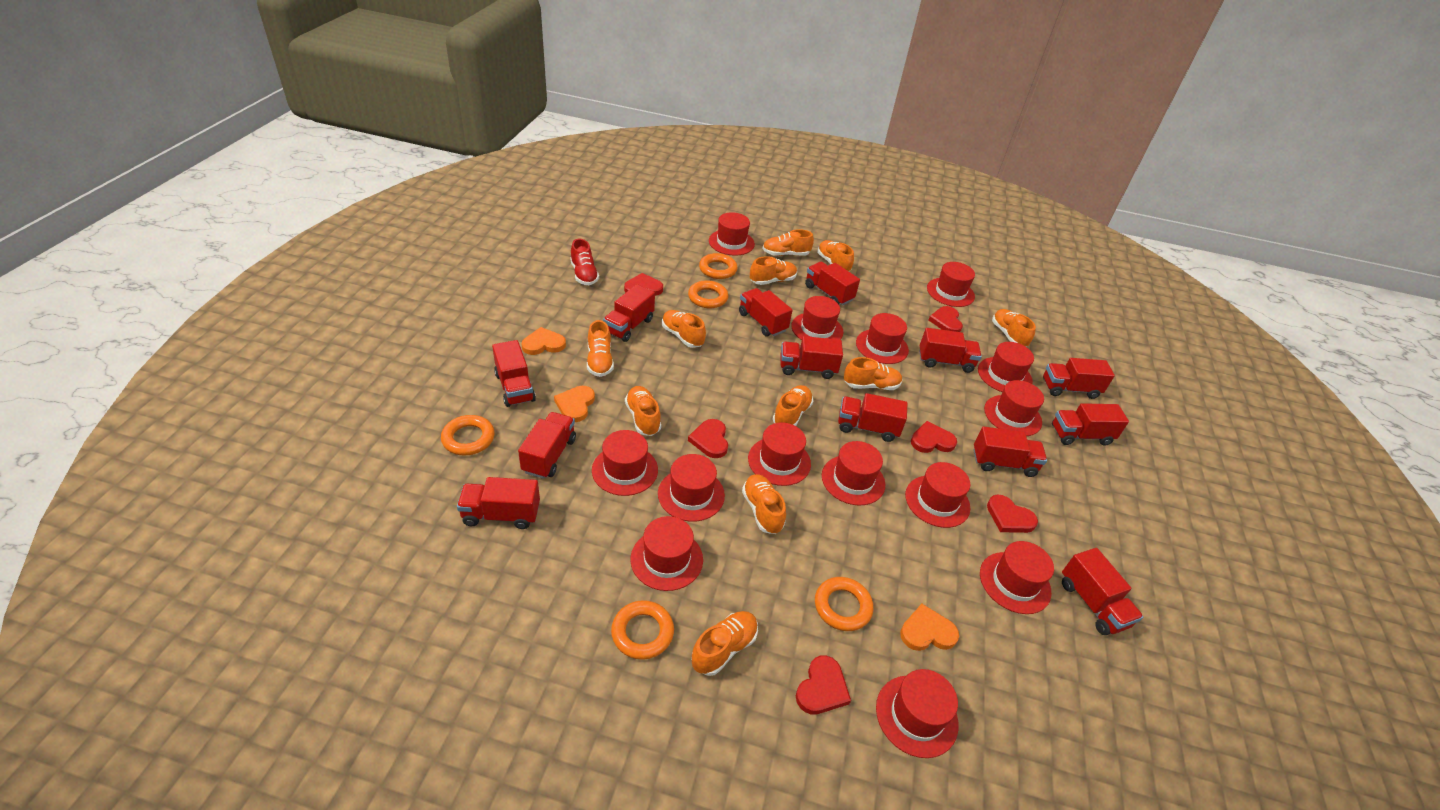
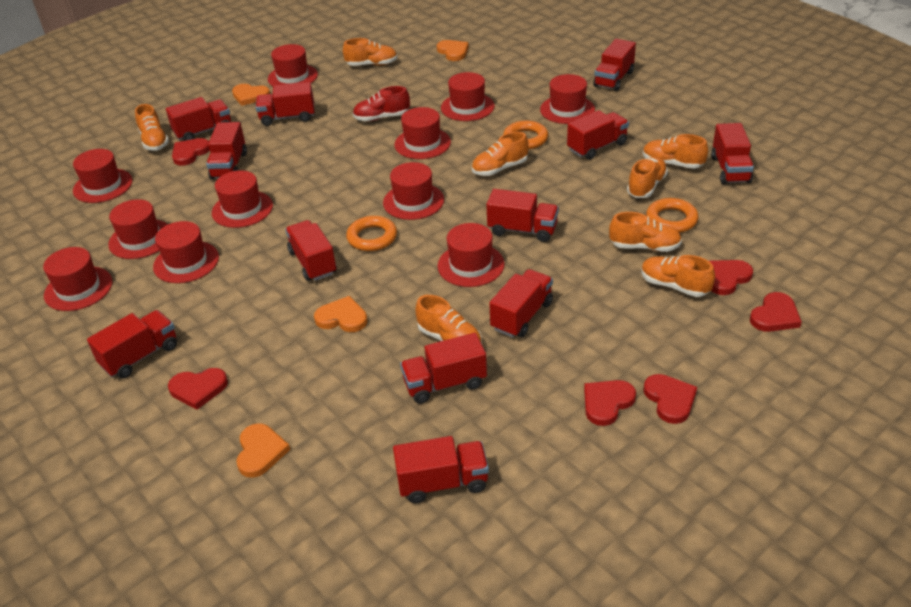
orange heart: [522,327,566,355] [554,386,595,422] [900,604,959,651] = 3 -> [232,84,270,106] [236,423,290,478] [314,296,368,332] [437,40,469,61] = 4
orange ring: [441,415,495,456] [611,600,674,660] [688,280,728,308] [699,253,737,279] [815,577,873,631] = 5 -> [346,216,397,251] [503,121,548,149] [646,198,698,233] = 3
orange shoe: [587,320,614,377] [625,386,661,436] [662,310,706,348] [691,611,758,676] [742,474,786,534] [750,256,797,285] [762,229,814,256] [773,385,813,426] [817,240,854,271] [844,357,902,390] [992,309,1036,347] = 11 -> [135,104,169,151] [343,38,397,66] [416,295,482,344] [472,132,529,176] [609,212,682,252] [627,156,668,198] [641,255,715,297] [643,134,708,169] = 8
red hat: [592,430,658,496] [630,516,703,591] [658,454,725,522] [709,212,755,256] [748,422,811,486] [791,296,843,340] [822,441,885,506] [856,313,909,364] [876,669,958,758] [905,462,970,528] [927,262,975,307] [978,342,1034,392] [980,541,1054,614] [984,380,1044,436] = 14 -> [43,247,112,311] [73,149,133,203] [108,199,168,259] [153,221,219,283] [212,170,273,228] [268,44,318,86] [383,162,444,220] [394,107,451,159] [438,223,505,287] [441,72,495,121] [540,74,595,124] = 11
red truck: [457,477,540,529] [492,340,536,407] [518,412,576,479] [603,284,655,342] [739,288,793,336] [780,336,843,379] [805,262,860,305] [838,393,908,442] [919,328,982,373] [973,426,1047,477] [1043,358,1115,399] [1052,403,1129,446] [1062,548,1143,635] = 13 -> [87,310,177,379] [166,97,231,141] [206,122,247,180] [256,82,314,126] [285,220,337,281] [393,436,489,503] [400,333,487,404] [486,189,559,242] [489,269,553,338] [567,110,629,160] [593,39,636,91] [711,123,754,184] = 12

